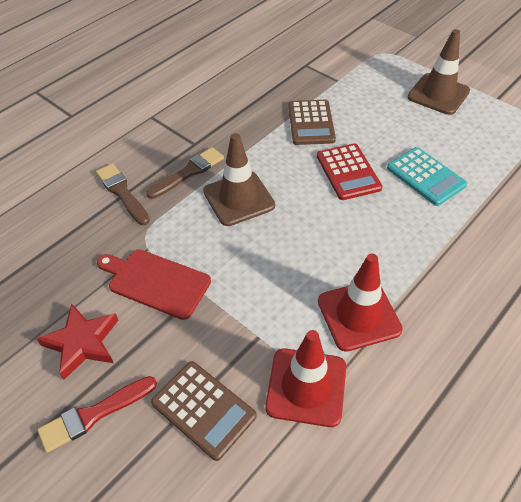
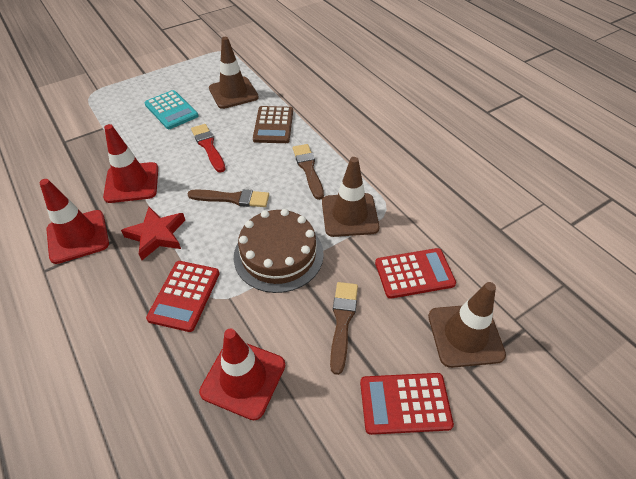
brown brush: [96,164,150,225] [146,147,224,199] = 2 -> [188,189,269,207] [293,144,324,200] [330,282,358,375] = 3
brown cake: none = 0 -> [234,209,324,293] = 1
brown calculator: [151,361,256,461] [288,100,336,145] = 2 -> [253,106,293,143] = 1
brown traffic cone: [203,133,275,226] [407,29,470,115] = 2 -> [209,37,259,109] [322,157,379,237] [428,282,506,368] = 3
red calculator: [317,143,382,200] = 1 -> [146,261,220,332] [360,373,454,435] [375,248,456,299] = 3
red cutting board: [97,249,211,320] = 1 -> none = 0
red traffic cone: [265,330,346,427] [318,254,403,352] = 2 -> [39,179,109,264] [103,124,158,203] [199,328,285,420] = 3

